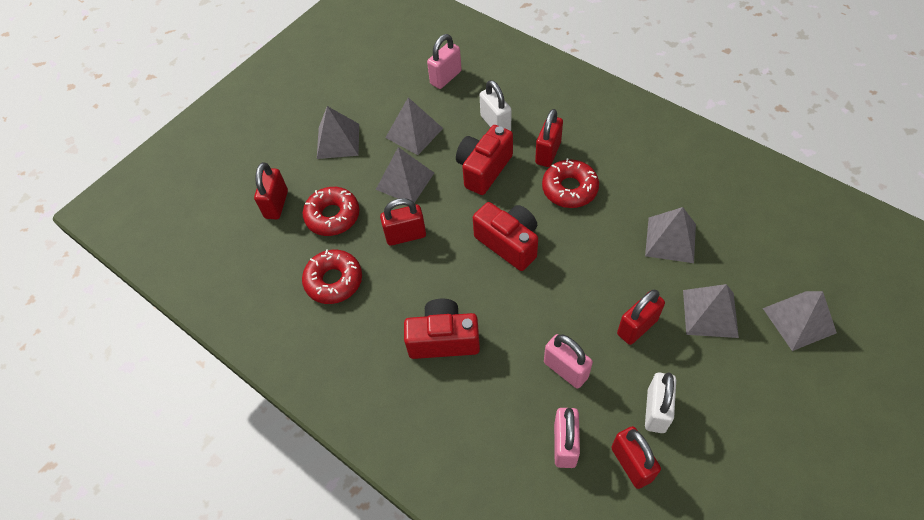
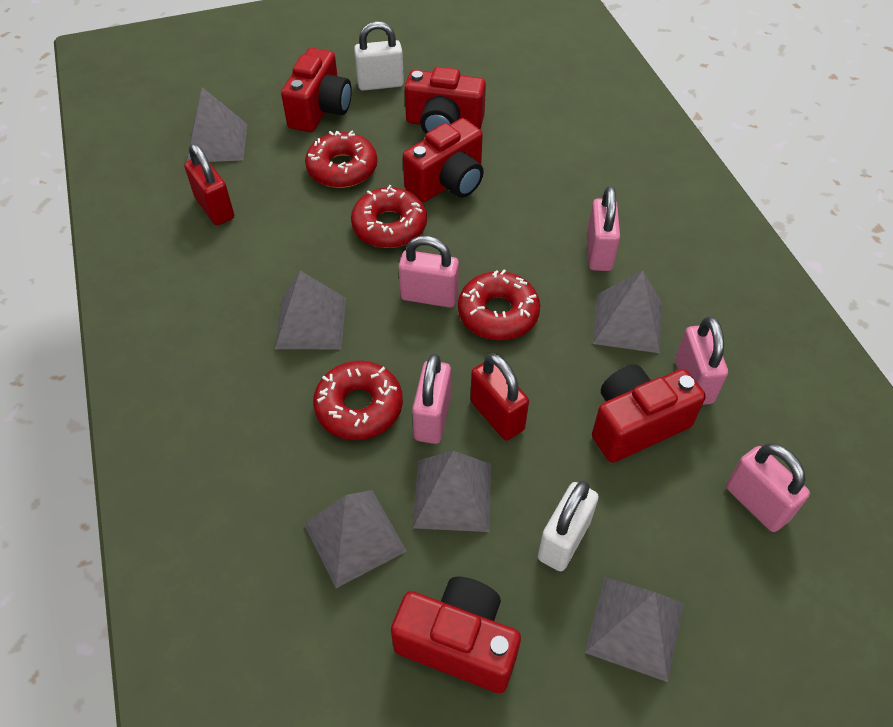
pink padlock: [427,34,462,89] [544,334,593,388] [554,408,580,468] = 3 -> [398,236,459,308] [412,354,451,444] [587,186,620,271] [675,316,728,405] [726,444,810,532] = 5
red camera: [404,299,480,359] [456,125,513,195] [473,202,538,271] = 3 -> [281,48,352,132] [391,577,521,693] [403,118,484,202] [405,67,486,134] [592,364,706,463] = 5
red donut: [302,249,362,304] [303,187,359,236] [542,158,599,208] = 3 -> [305,130,377,188] [313,361,403,440] [351,185,427,248] [458,270,540,341] = 4
red padlock: [254,162,288,219] [380,198,426,246] [535,109,563,167] [611,426,661,489] [617,290,665,345] = 5 -> [184,144,234,225] [470,353,529,441] = 2

